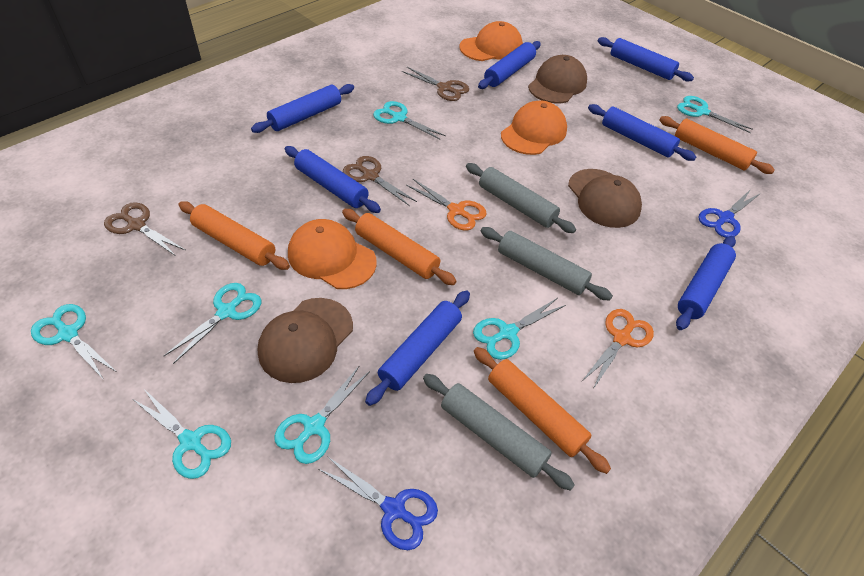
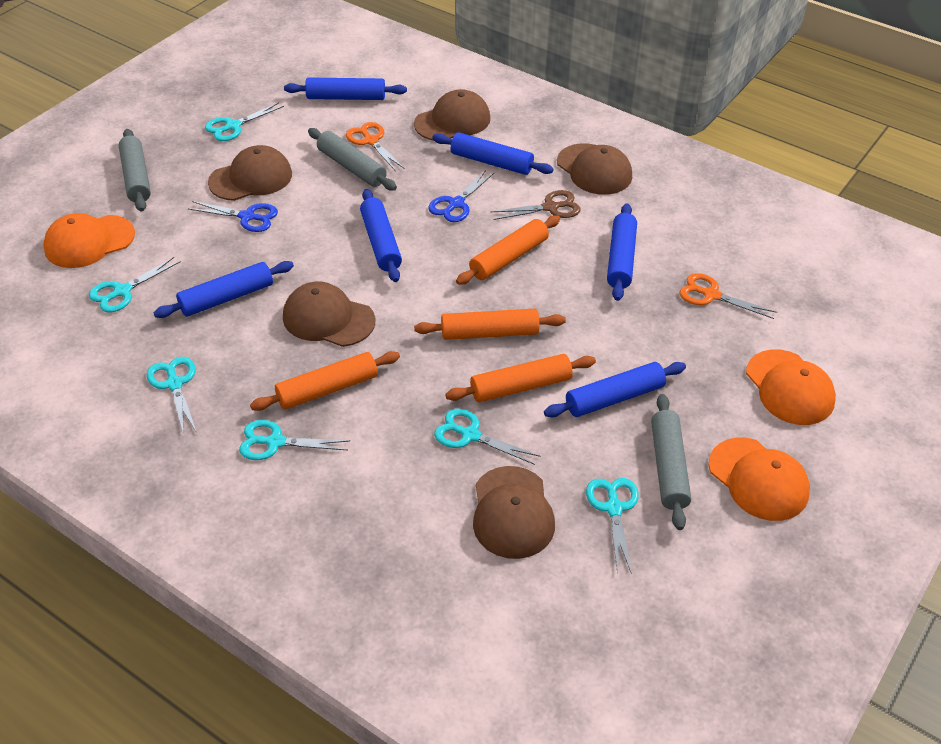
blue rolling pin: [251,84,354,133] [285,146,381,213] [365,290,470,406] [478,41,541,89] [588,104,696,161] [598,37,694,81] [676,236,736,330] = 7 -> [154,261,294,318] [284,77,407,100] [360,189,402,282] [432,132,553,175] [544,362,686,418] [607,203,637,301] = 6
brown cap: [258,298,353,383] [528,55,587,103] [568,169,642,228] = 3 -> [208,145,292,201] [283,282,376,347] [414,89,490,141] [473,466,555,559] [557,143,632,195] = 5
brown scissors: [104,202,185,256] [343,156,417,206] [402,67,469,101] = 3 -> [491,190,581,220] = 1
turquoise scissors: [31,304,117,380] [133,389,231,479] [164,283,261,364] [274,365,370,464] [373,101,446,140] [473,298,566,360] [677,96,753,133] = 7 -> [89,257,181,312] [147,357,197,435] [205,102,284,141] [239,420,349,460] [434,409,540,465] [586,478,639,573] = 6

